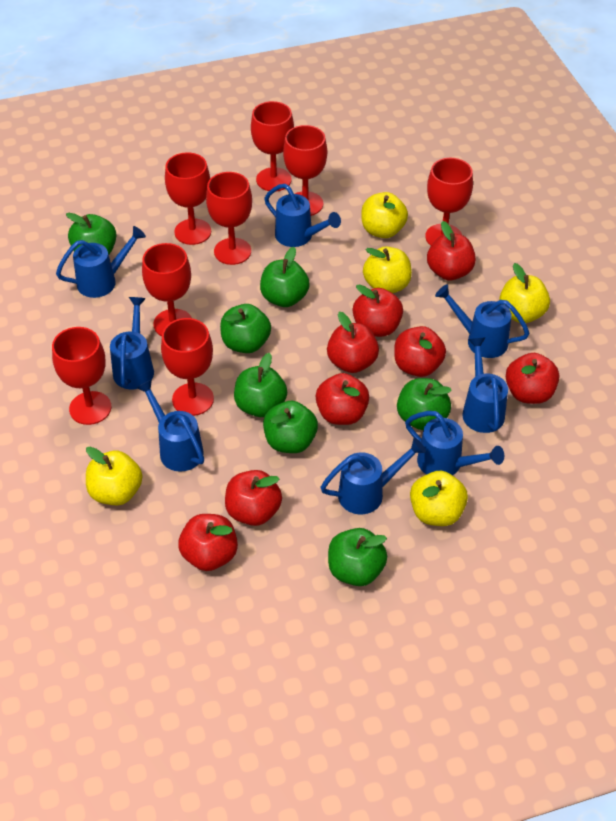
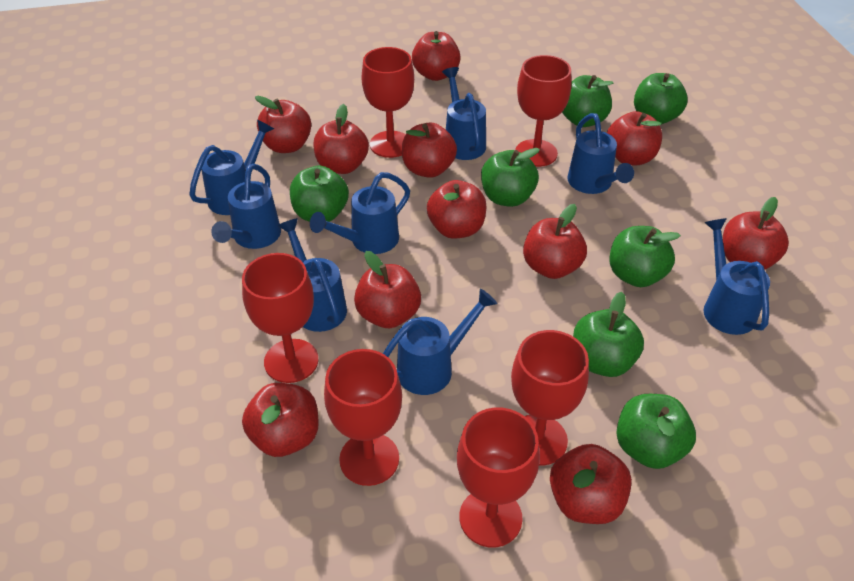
red apple: [178,514,238,571] [225,470,282,526] [316,373,369,425] [327,312,379,373] [353,284,403,337] [394,326,446,377] [427,221,476,280] [506,353,559,404] = 8 -> [242,383,319,457] [255,96,311,153] [313,104,369,174] [354,251,421,328] [402,123,457,178] [412,31,461,81] [427,180,486,239] [523,204,587,279] [550,444,632,524] [607,111,662,165] [723,197,789,270] = 11
red goblet: [52,327,111,425] [142,243,192,336] [161,318,214,416] [165,152,211,245] [206,172,252,265] [251,101,294,192] [283,125,327,216] [425,158,473,246] = 8 -> [242,253,319,383] [324,349,402,486] [361,47,414,158] [457,407,540,548] [511,330,589,466] [515,55,572,167] = 6
yellow apple: [86,446,143,505] [361,192,408,238] [363,247,412,293] [410,471,468,526] [499,263,550,323] = 5 -> none = 0

